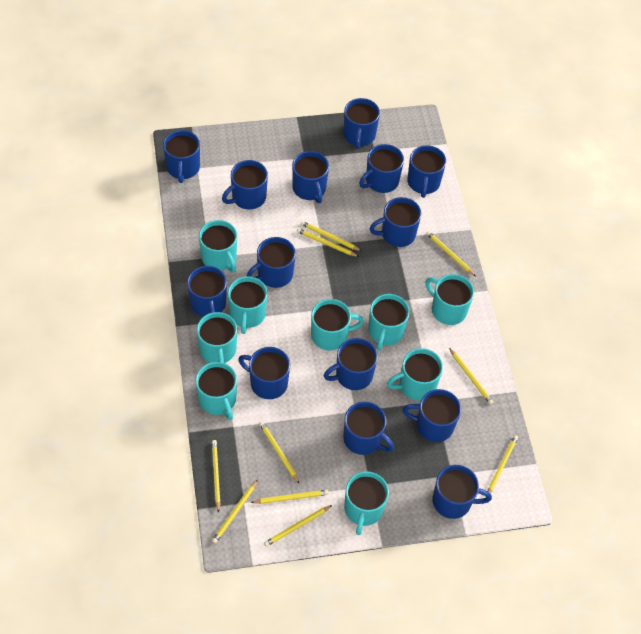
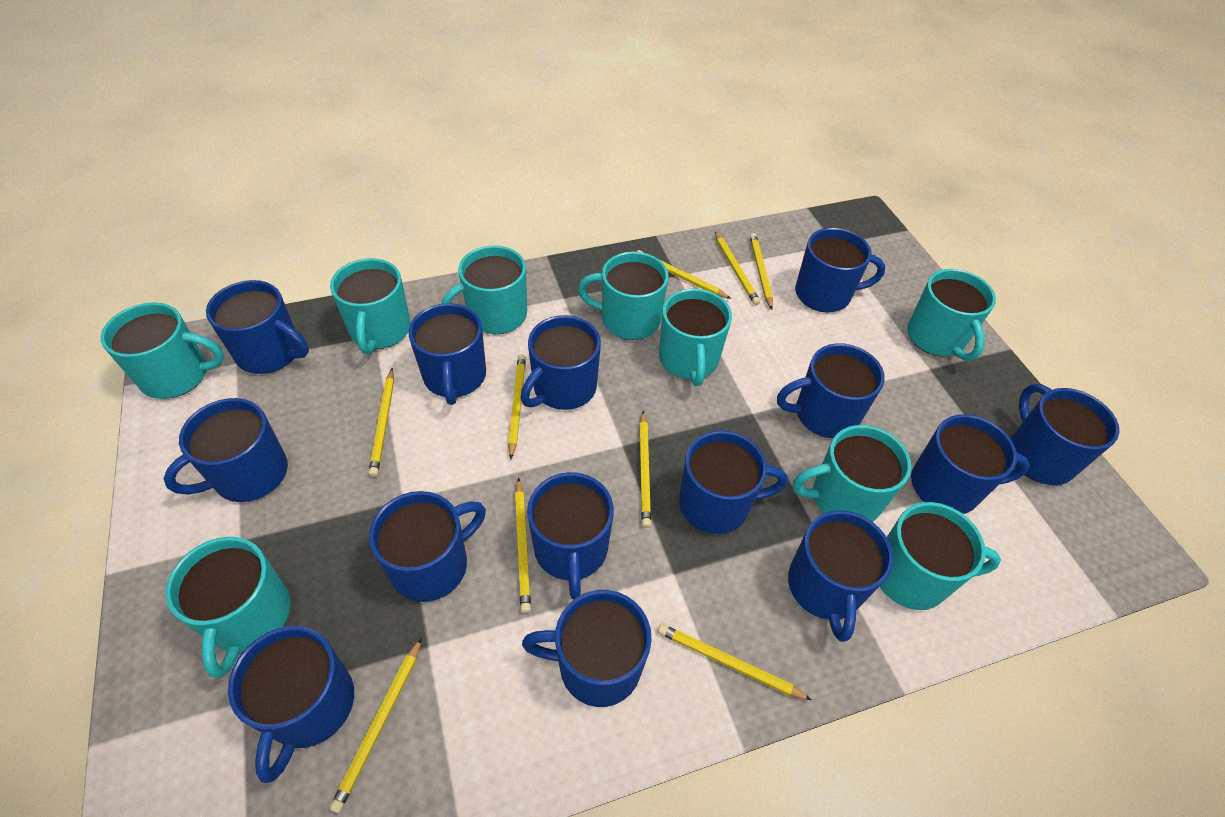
yellow pencil: [212,440,220,513] [212,480,258,543] [251,490,329,504] [259,421,300,484] [264,505,332,547] [297,228,359,257] [301,221,362,251] [426,231,475,276] [449,348,493,405] [487,435,518,494] = 10 -> [329,637,422,813] [369,368,394,477] [508,354,526,459] [515,478,531,613] [637,250,731,299] [639,411,651,528] [658,624,812,700] [715,232,760,305] [750,233,773,310] = 9

